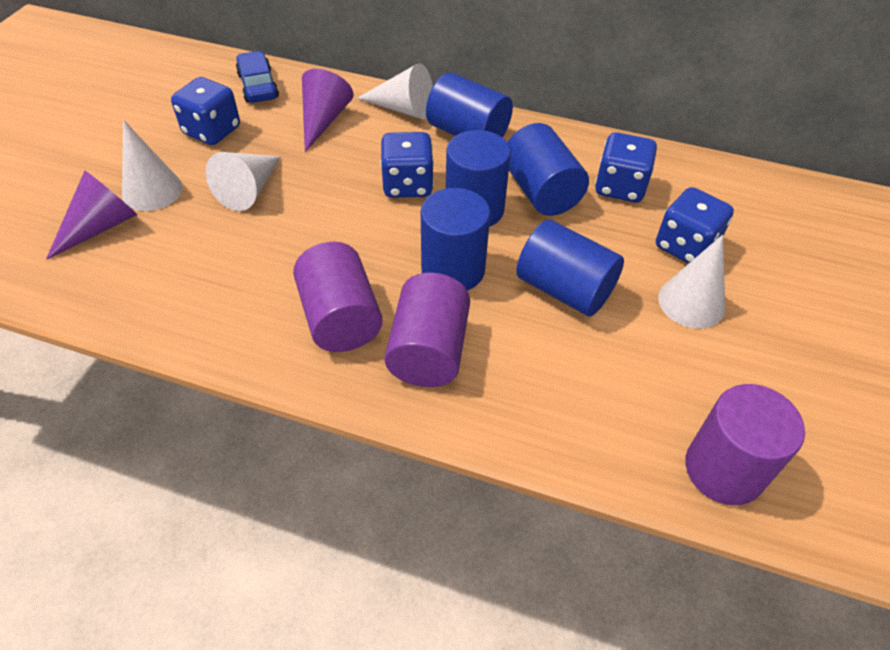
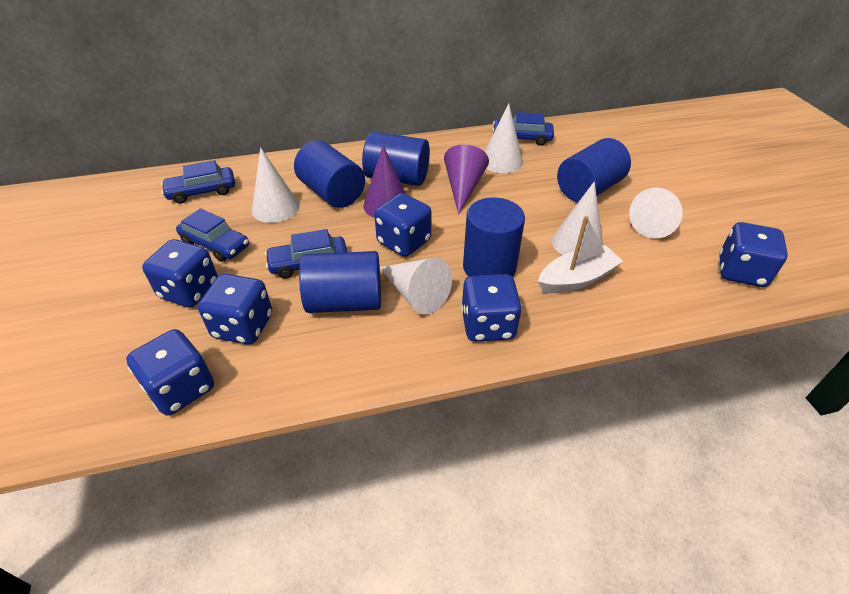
blue car: [236,51,279,103] = 1 -> [161,160,235,204] [176,208,249,262] [265,229,347,279] [493,112,554,146] = 4
blue dice: [171,77,240,145] [380,132,434,198] [595,132,657,202] [656,187,734,264] = 4 -> [126,329,214,416] [142,239,218,308] [198,274,272,344] [374,193,432,257] [461,274,522,342] [719,222,788,287] = 6
purple cylinder: [293,242,383,352] [384,273,470,387] [685,384,805,505] = 3 -> none = 0
white boat: none = 0 -> [538,216,624,293] = 1
white cone: [122,120,183,211] [205,152,281,211] [357,63,433,120] [658,235,725,329] = 4 -> [252,147,300,223] [380,257,452,315] [485,103,523,173] [552,181,603,255] [629,188,683,238] = 5

